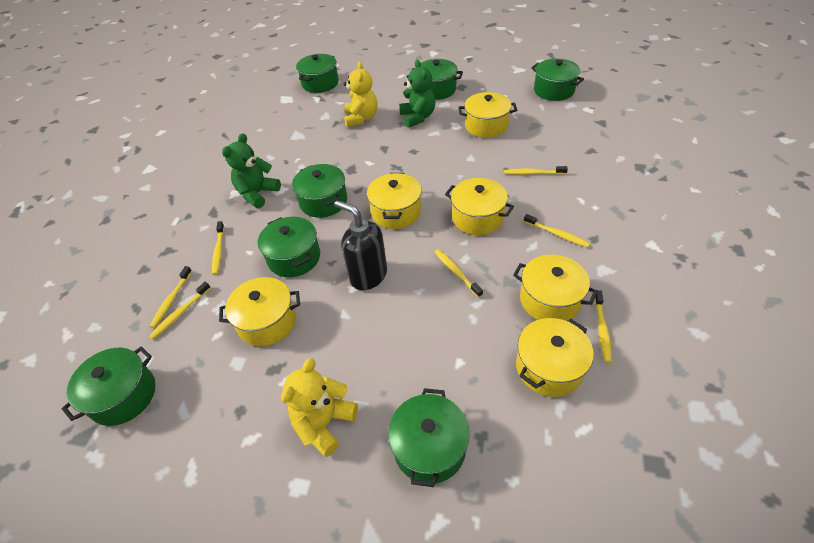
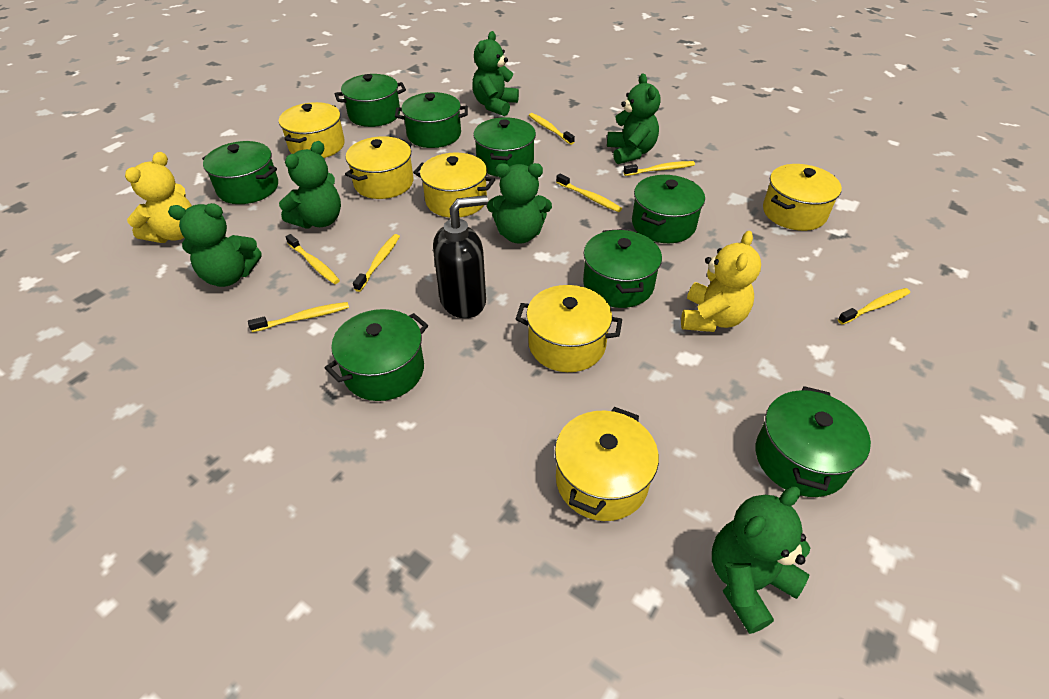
green pot: [62,346,155,426] [258,217,320,277] [292,164,347,218] [296,54,339,93] [388,388,469,487] [412,59,463,100] [531,59,584,101] = 7 -> [202,141,278,204] [325,309,428,401] [335,74,406,127] [395,92,468,148] [473,117,536,177] [583,229,662,308] [632,175,705,243] [756,386,871,497] = 8
green teddy bear: [222,133,281,208] [399,60,436,128] = 2 -> [168,203,262,287] [279,141,341,228] [472,31,519,116] [487,163,552,244] [607,73,661,164] [712,487,810,634] = 6

